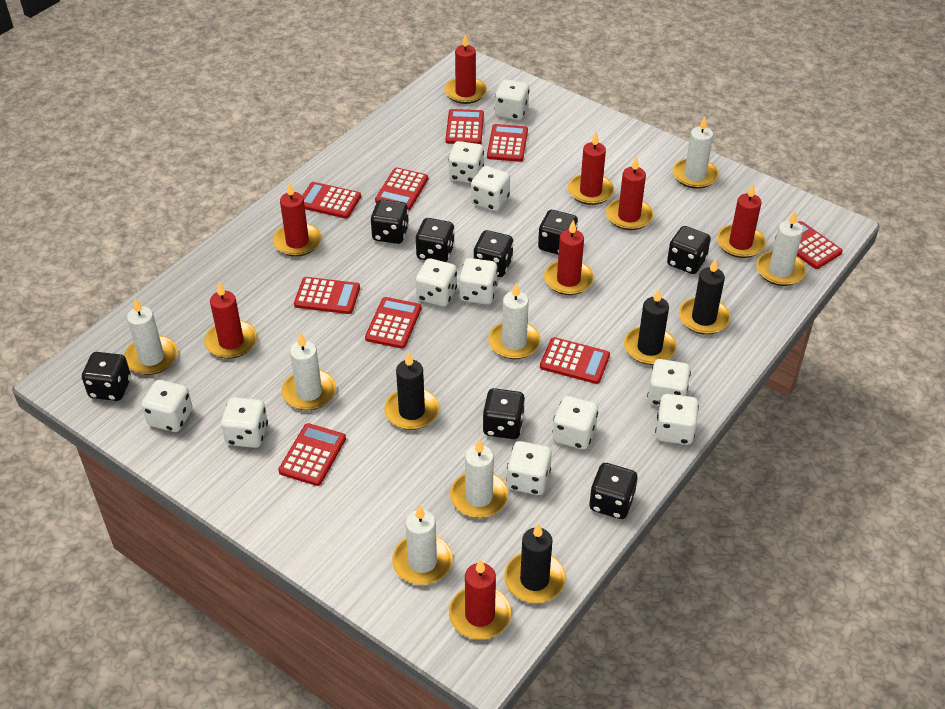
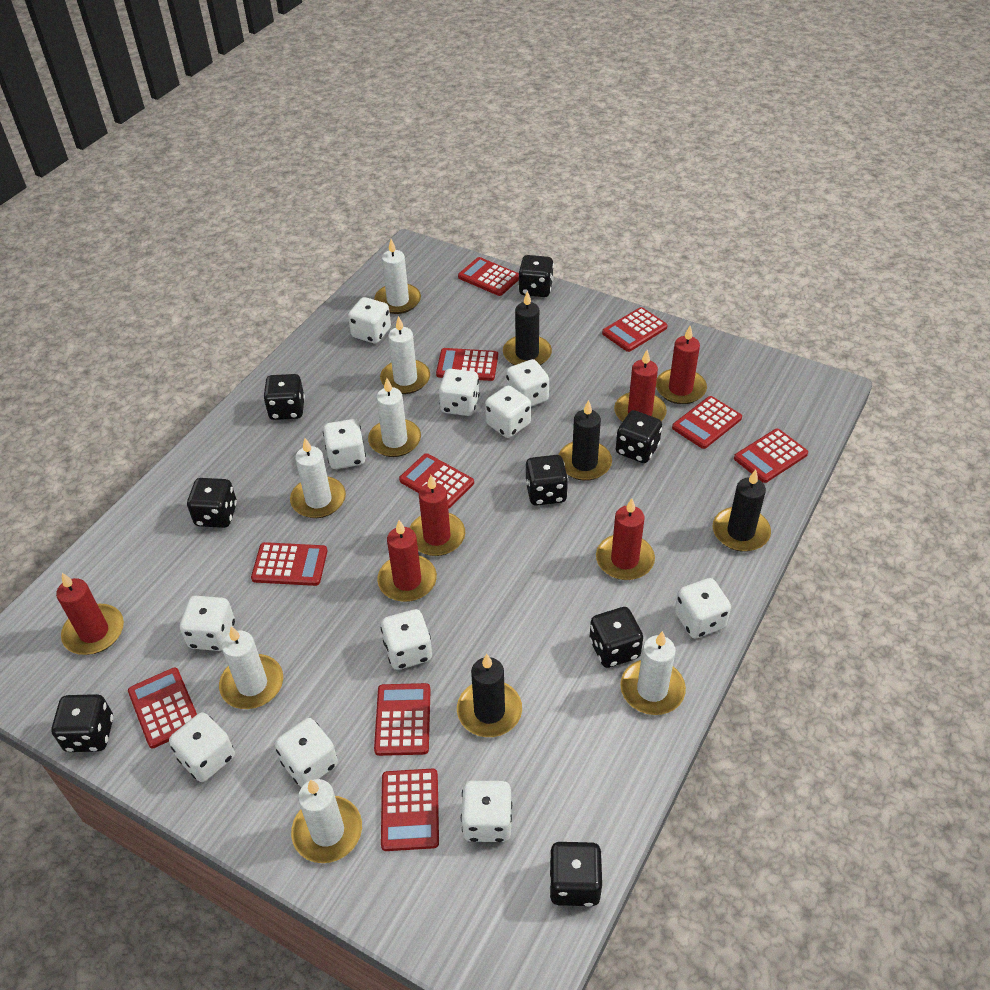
red calculator: [278,423,346,486] [294,277,360,314] [302,182,361,219] [365,297,422,349] [375,167,428,211] [446,109,484,144] [487,124,528,162] [540,337,610,384] [775,221,843,269] = 9 -> [128,667,197,748] [251,542,327,586] [374,683,431,756] [381,769,439,851] [399,453,474,509] [436,348,498,381] [458,257,519,296] [602,307,668,352] [672,396,742,449] [734,429,808,483] = 10
red candle: [204,282,257,359] [273,182,321,257] [444,34,487,104] [449,559,511,640] [544,220,594,295] [568,132,614,205] [606,156,653,230] [717,183,766,258] = 8 -> [56,573,124,655] [377,520,437,602] [409,475,465,556] [596,498,655,580] [614,350,667,422] [656,326,707,404] = 6

